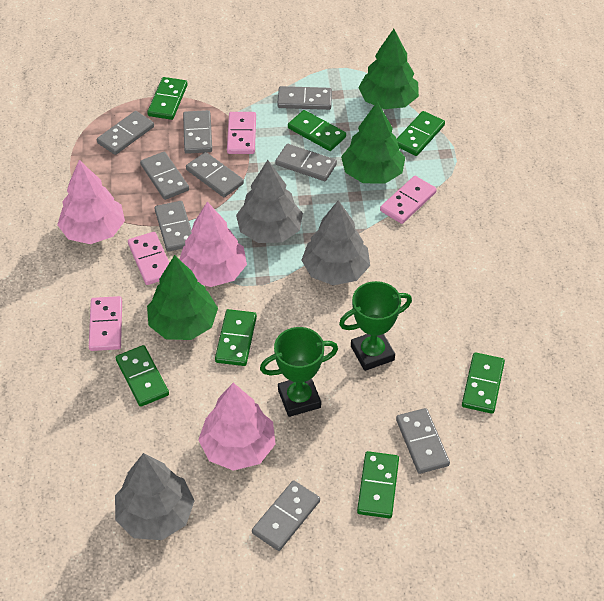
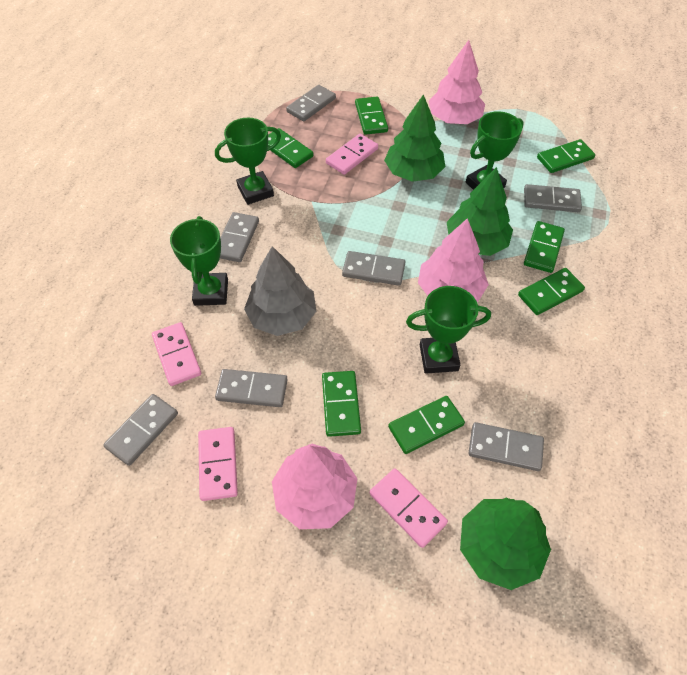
green trophy: [260,327,338,417] [339,281,412,371] = 2 -> [170,216,228,306] [215,118,281,205] [406,286,491,374] [466,111,524,190] = 4
grey domino: [97,111,154,155] [140,152,189,200] [155,201,192,252] [183,110,212,154] [186,152,244,197] [252,480,320,551] [275,144,337,181] [277,86,332,110] [396,408,450,474] = 9 -> [103,394,178,466] [215,369,288,407] [220,212,259,262] [286,85,336,121] [342,251,405,286] [468,422,544,471] [524,184,582,212] = 7
grey tree: [115,453,195,540] [236,160,303,243] [301,200,370,285] = 3 -> [244,246,317,336] = 1

